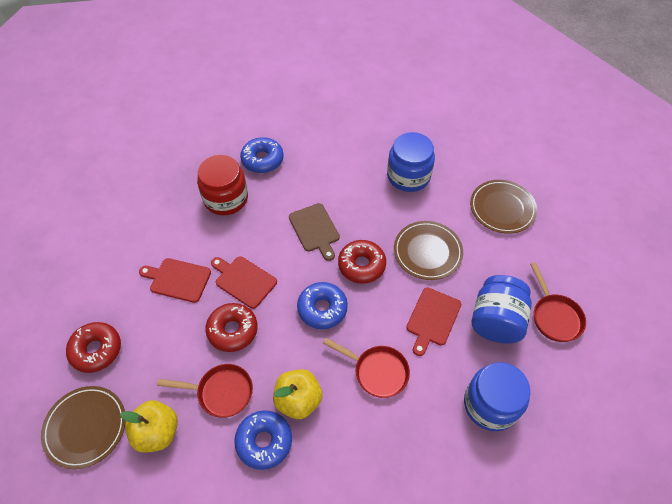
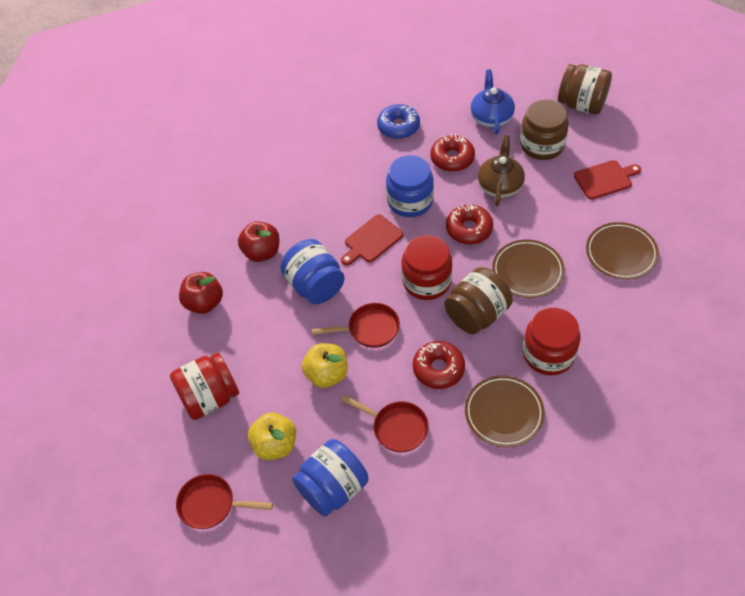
blue donut: [234,410,292,470] [240,137,284,173] [297,282,348,329] = 3 -> [377,104,420,139] = 1
blue teapot: none = 0 -> [470,69,515,135] = 1
brown cutting board: [289,203,340,261] = 1 -> none = 0
brown jar: none = 0 -> [444,267,513,334] [520,99,569,160] [558,64,612,115] = 3
brown teapot: none = 0 -> [478,135,525,206] = 1
red apple: none = 0 -> [179,272,223,314] [238,221,279,262] = 2
red cutting board: [139,258,211,303] [211,256,277,309] [406,288,461,356] = 3 -> [341,214,403,265] [574,160,641,200] = 2
red jar: [197,155,248,215] = 1 -> [170,353,239,420] [401,235,452,300] [523,307,580,375] = 3

